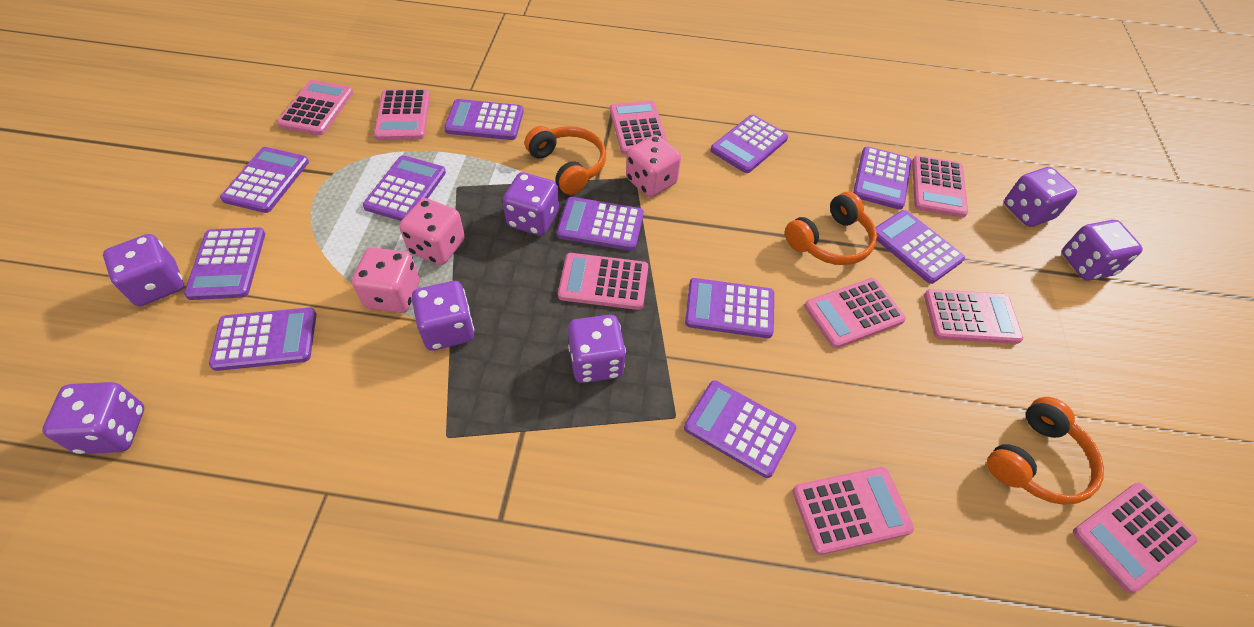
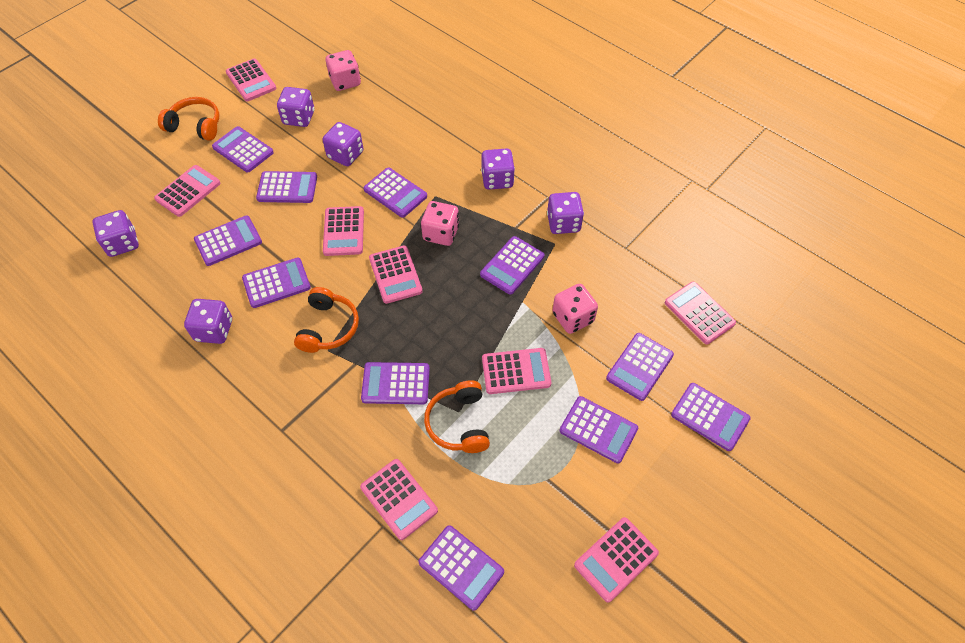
pink calculator: [277,80,353,135] [374,89,430,140] [558,253,648,310] [610,101,668,155] [792,467,914,555] [804,278,906,348] [912,155,968,218] [924,289,1023,344] [1073,483,1197,593] = 9 -> [154,165,220,217] [226,58,276,101] [323,206,364,256] [360,459,438,540] [369,246,423,304] [482,348,552,394] [574,517,659,603] [665,282,736,344] = 8
purple dice: [42,382,144,454] [103,234,184,306] [412,281,474,351] [503,172,559,236] [568,315,626,383] [1004,167,1077,227] [1062,220,1143,281] = 7 -> [92,210,139,257] [184,299,232,344] [277,87,314,127] [323,122,364,166] [481,148,515,190] [547,192,584,234] = 6

